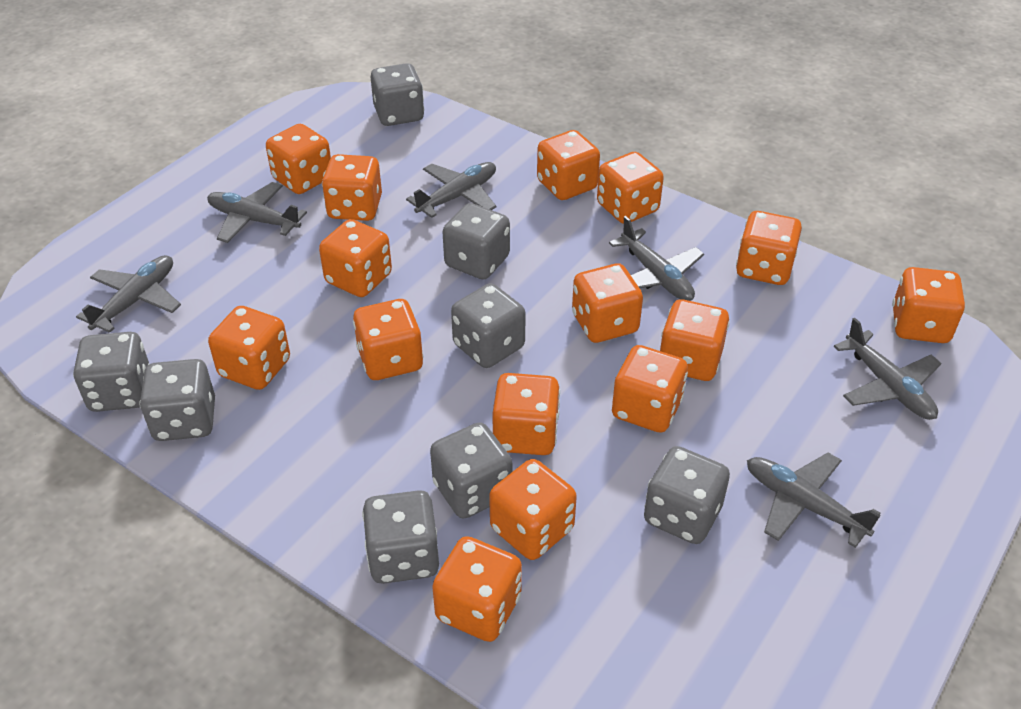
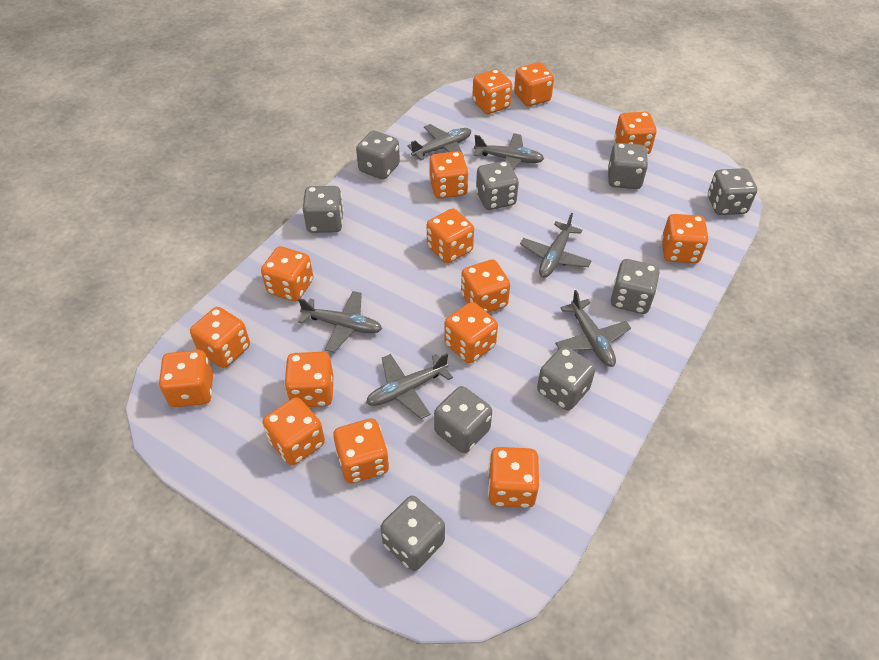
grey dice: [73,332,149,412] [140,359,215,441] [362,490,439,584] [371,63,424,126] [430,422,512,519] [443,203,510,279] [451,283,526,368] [644,446,730,544] = 8 -> [303,186,344,233] [356,131,400,180] [380,496,445,571] [434,386,492,453] [476,161,519,210] [537,346,596,411] [608,143,648,189] [611,259,660,314] [708,168,757,215] = 9

